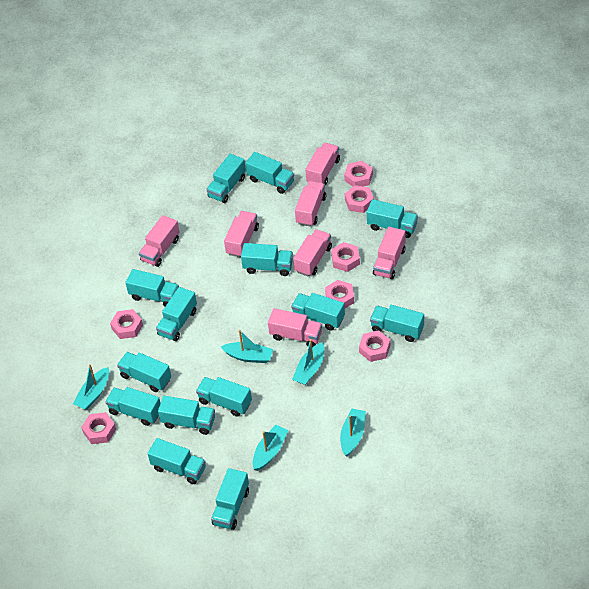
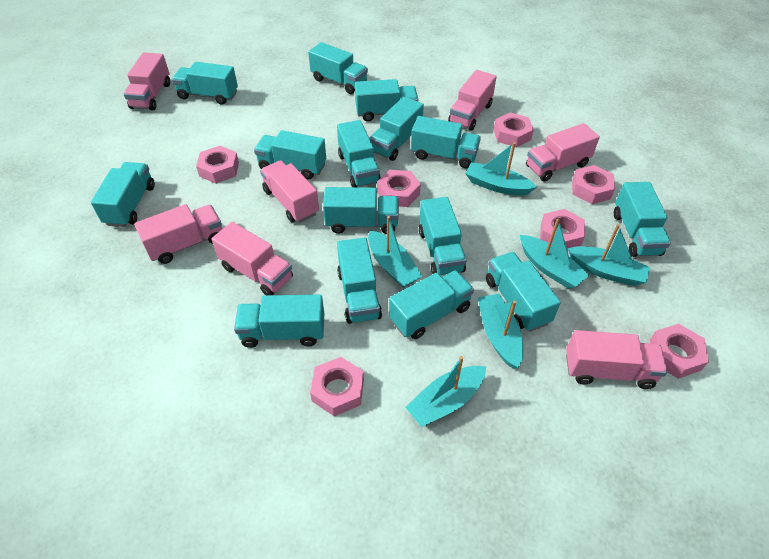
turquoise boat: [73,364,109,410] [221,330,273,363] [253,425,288,471] [292,339,324,385] [340,408,366,456] = 5 -> [368,216,423,288] [405,356,486,427] [465,142,537,195] [478,294,523,369] [520,219,590,289] [568,224,651,286] = 6
turquoise truck: [105,387,160,426] [117,352,171,392] [125,269,179,307] [147,438,206,484] [156,287,197,341] [158,396,215,435] [196,377,252,416] [206,154,246,203] [211,468,249,530] [241,243,293,276] [245,152,294,194] [291,293,345,331] [367,199,418,238] [370,305,424,342] = 14 -> [91,162,155,227] [172,62,238,105] [234,294,324,348] [254,130,326,179] [308,42,368,94] [323,187,399,234] [337,120,381,187] [337,237,382,324] [355,79,418,122] [369,96,424,161] [389,270,474,339] [411,116,481,168] [419,197,467,275] [486,252,561,332] [614,182,671,257] = 15

